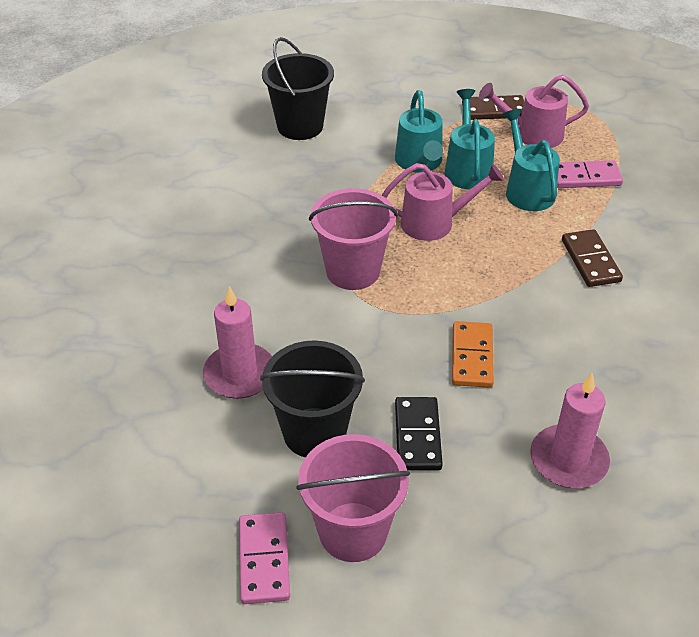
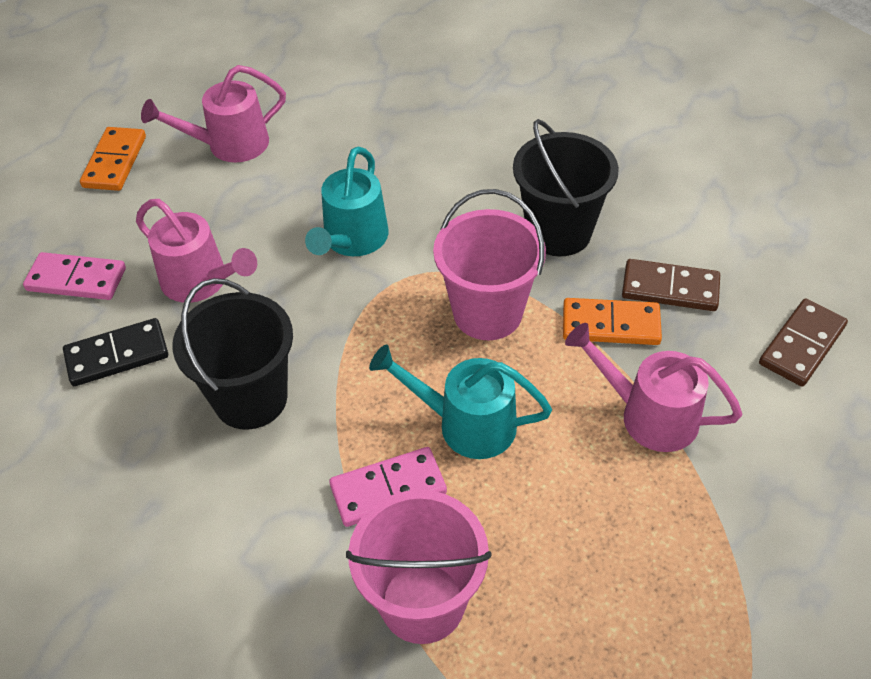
orange domino: [452,321,494,388] = 1 -> [80,127,146,191] [563,298,662,345] = 2
pink candle: [203,286,272,399] [530,374,610,488] = 2 -> none = 0
pink watering can: [382,163,504,241] [479,75,589,148] = 2 -> [136,199,257,303] [141,65,286,163] [565,323,742,452] = 3
turquoise watering can: [395,90,443,172] [445,89,495,189] [503,109,560,211] = 3 -> [305,146,389,256] [369,345,552,459] = 2

